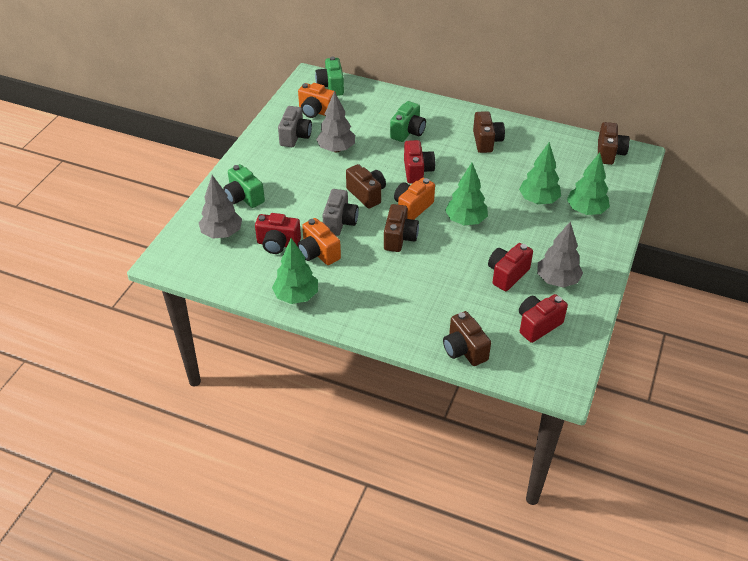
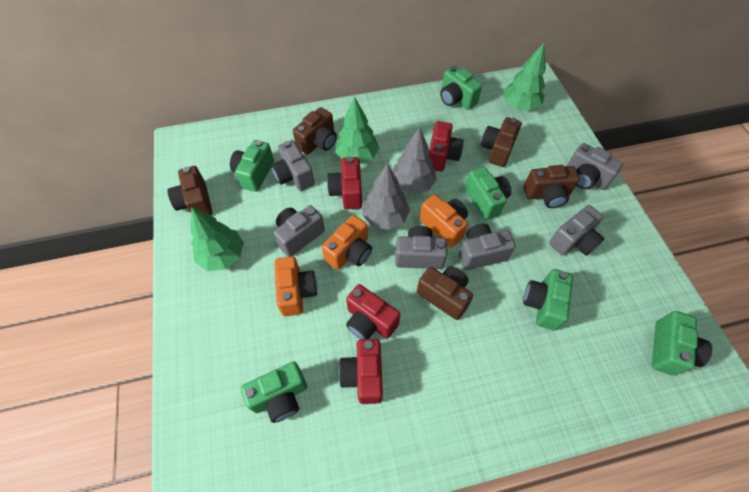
green camera: [223,164,265,208] [315,57,344,96] [390,101,426,142] = 3 -> [230,140,274,192] [241,362,307,423] [440,66,482,110] [465,167,511,220] [523,269,573,330] [652,311,712,376] = 6
green tree: [272,238,318,304] [445,163,488,225] [519,142,561,204] [567,152,610,215] = 4 -> [190,207,244,271] [335,96,379,164] [504,43,546,110] = 3
grey camera: [278,106,312,147] [322,189,359,236] = 2 -> [271,140,315,191] [273,205,325,257] [395,226,448,269] [459,224,516,270] [549,205,604,256] [567,143,623,190] = 6
grey tree: [199,175,242,239] [316,91,355,152] [537,222,583,288] = 3 -> [362,163,410,230] [392,127,437,194] = 2

